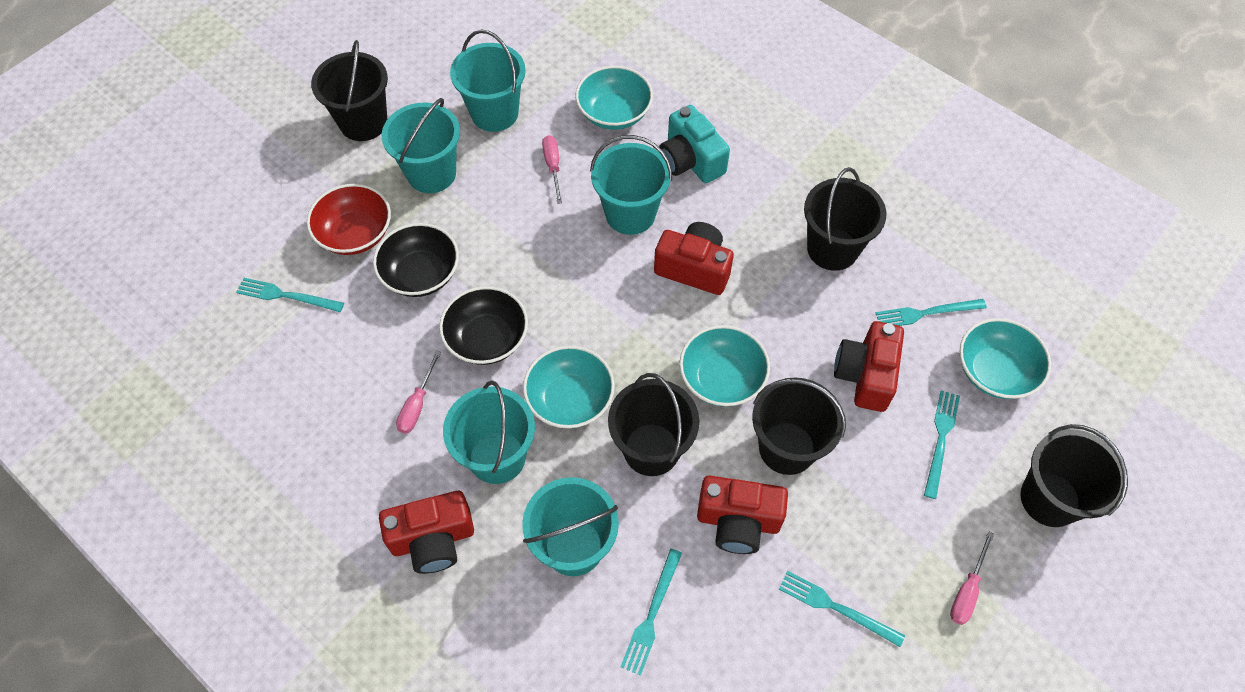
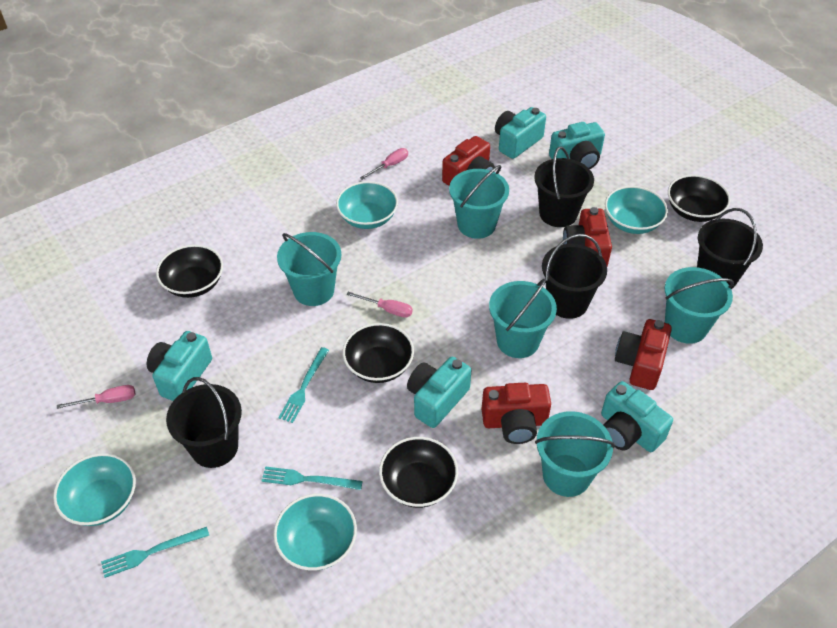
black bowl: [373,223,459,297] [439,286,528,365] = 2 -> [156,245,223,298] [343,323,414,383] [379,437,458,508] [668,175,731,222] = 4
black bucket: [311,40,388,141] [608,373,699,476] [752,378,846,475] [804,167,887,271] [1021,424,1128,527] = 5 -> [166,377,242,468] [534,147,594,227] [542,234,607,319] [697,208,763,289] = 4
red bowl: [307,184,391,255] = 1 -> none = 0
turquoise camera: [659,105,730,183] = 1 -> [147,331,212,401] [407,357,471,428] [495,107,546,159] [549,122,605,169] [601,381,673,452] = 5
turquoise fork: [236,278,344,312] [621,549,682,676] [779,571,905,647] [876,299,987,326] [924,390,960,499] = 5 -> [101,527,209,578] [261,466,363,490] [278,347,329,423] = 3

